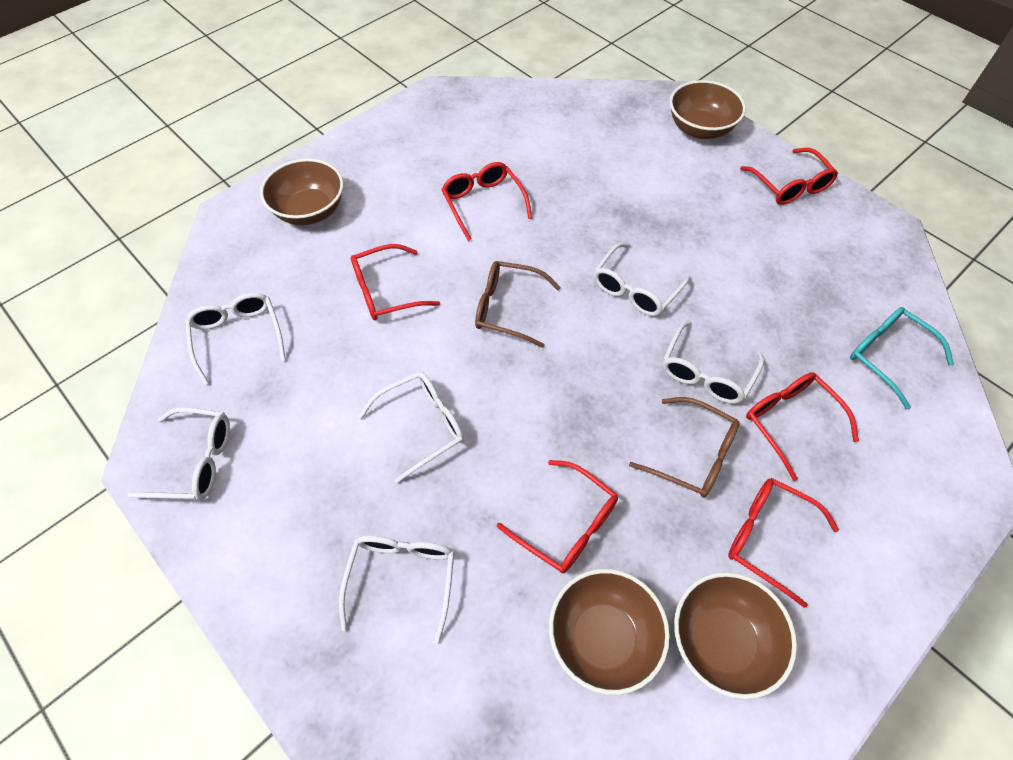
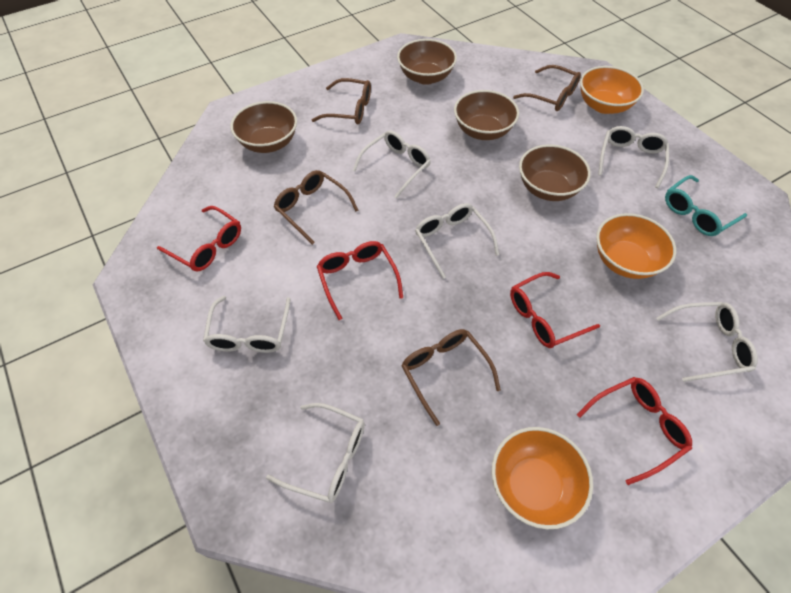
brown glasses: [475,261,560,348] [629,397,740,498] = 2 -> [274,170,358,245] [312,78,371,124] [401,329,501,426] [513,65,581,111] = 4
orange bowl: none = 0 -> [492,427,593,529] [580,66,644,114] [596,213,676,279] = 3
red glasses: [351,244,440,320] [441,162,532,241] [497,460,618,573] [728,478,839,608] [740,148,838,205] [746,373,859,481] = 6 -> [157,206,241,271] [317,241,403,320] [510,272,600,348] [577,377,692,485] = 4

